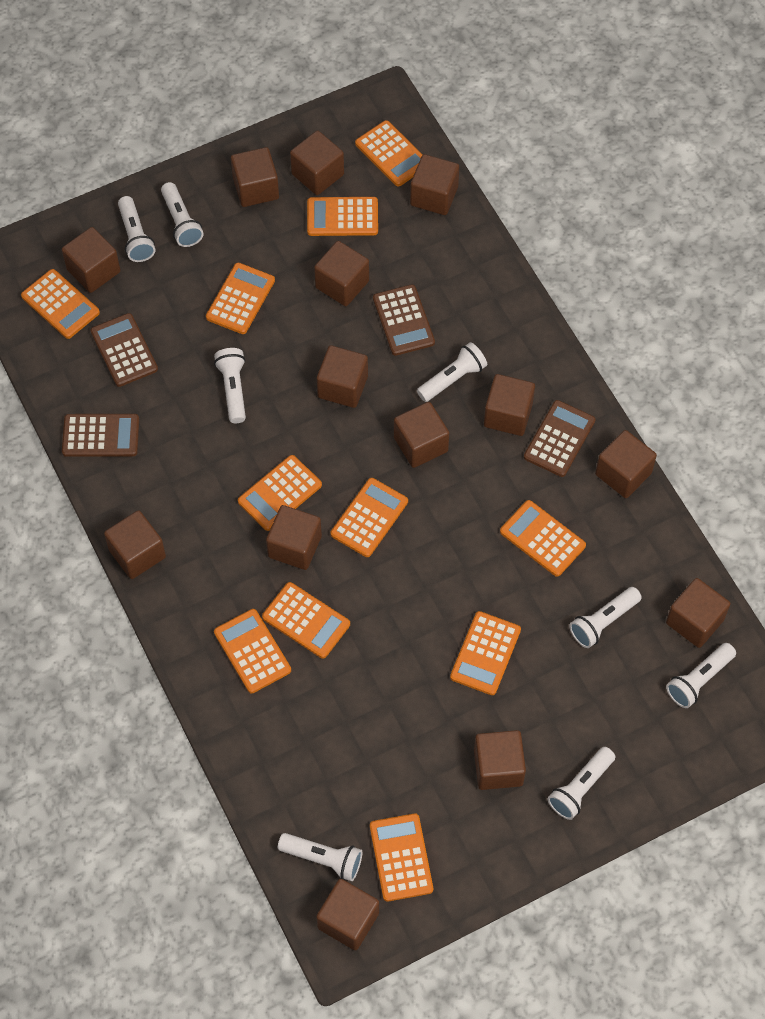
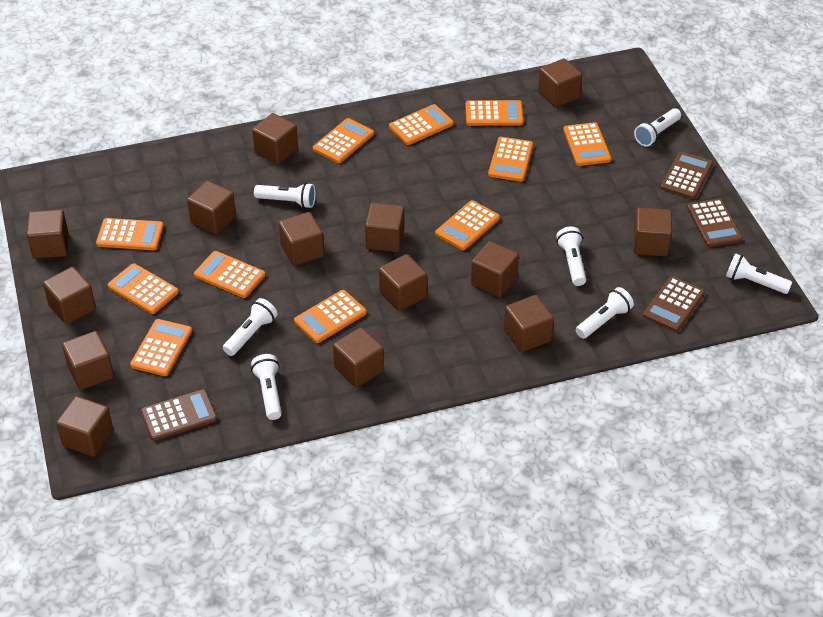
white flashlight: [118,196,155,262] [161,182,203,247] [214,348,246,423] [278,833,362,881] [417,342,487,402] [548,747,615,820] [569,587,642,648] [666,643,736,708] = 8 -> [223,298,278,356] [251,354,282,420] [254,183,316,208] [556,227,586,286] [576,287,634,339] [634,108,681,147] [726,253,792,294] = 7

